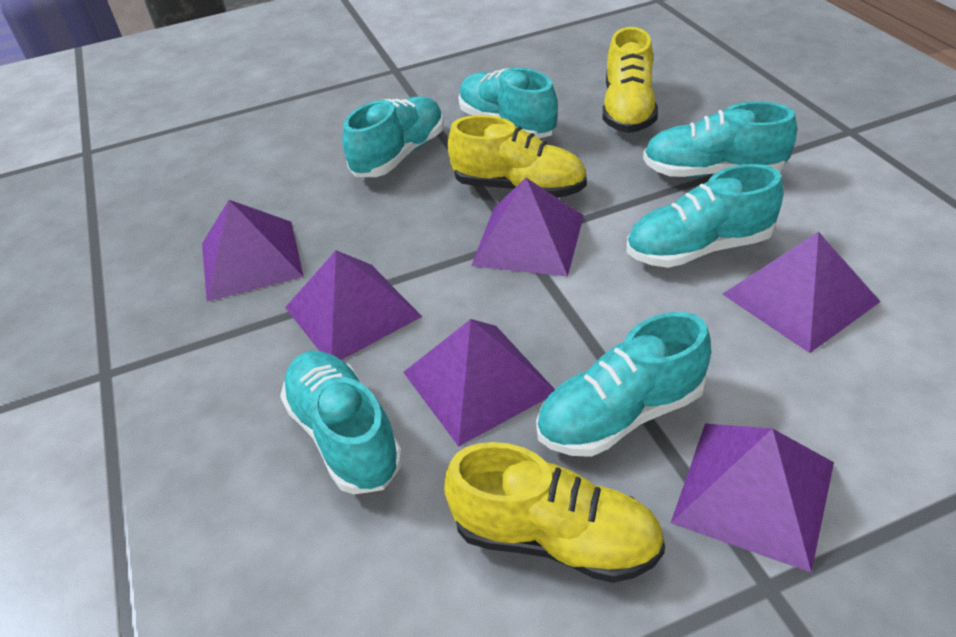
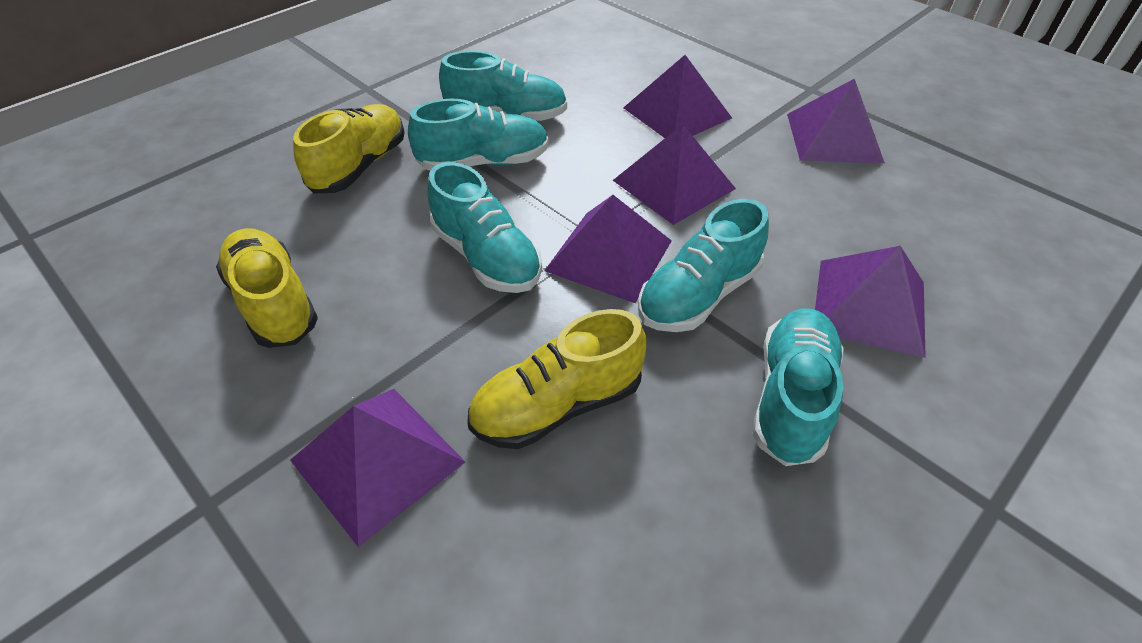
turquoise shoe: [280,351,403,494] [342,96,444,177] [458,68,558,138] [536,312,711,457] [626,164,784,268] [643,101,797,177] = 6 -> [408,99,549,171] [428,162,542,293] [439,51,567,121] [638,199,769,332] [753,308,844,466] = 5

